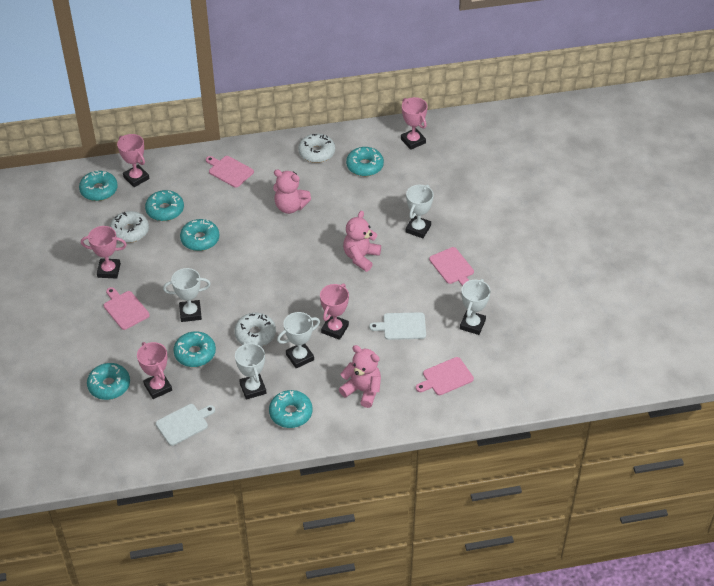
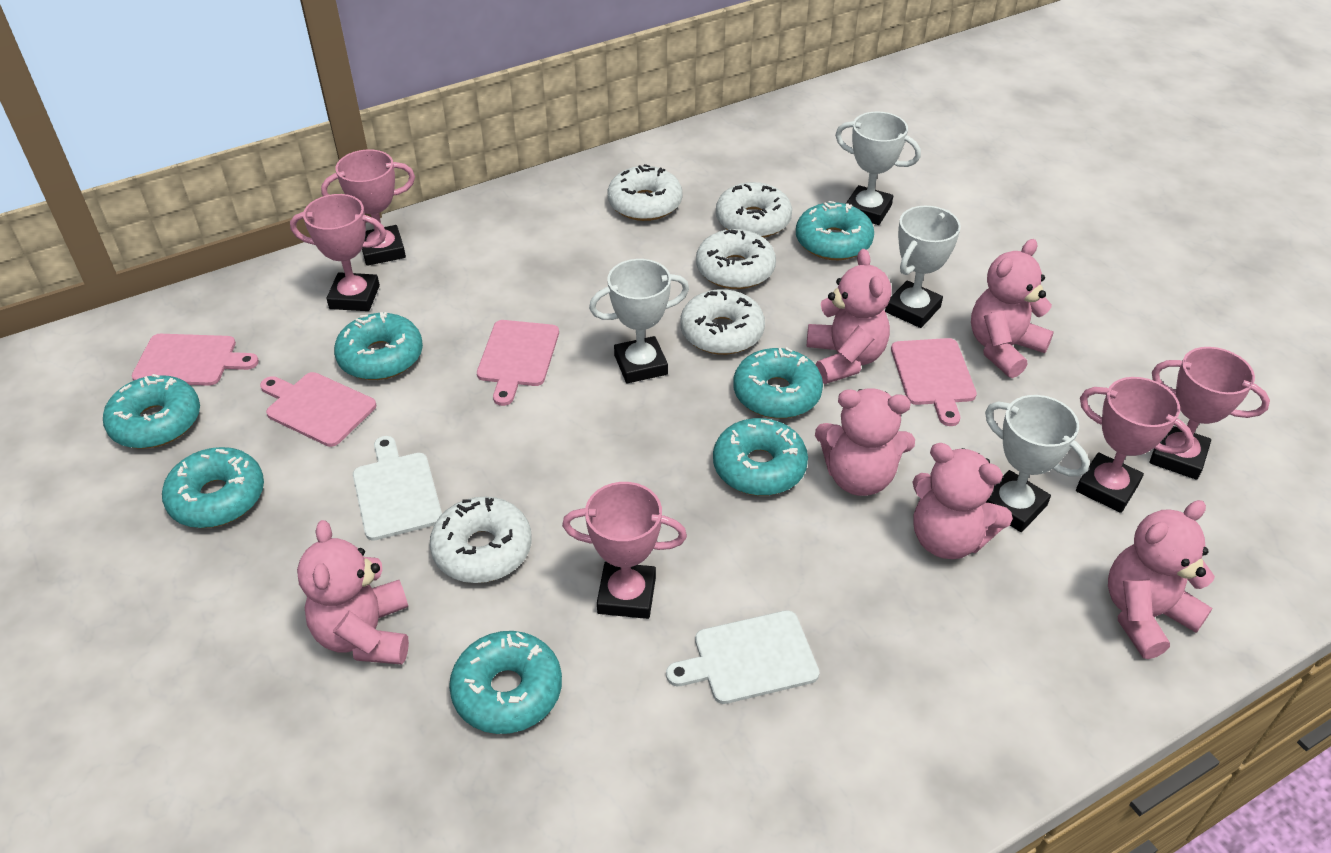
pink teddy bear: [273,170,311,214] [339,345,381,408] [343,211,381,272] = 3 -> [297,520,409,664] [807,249,892,384] [815,388,915,496] [912,443,1013,559] [971,239,1054,378] [1108,500,1215,659] = 6
white donut: [110,211,149,243] [234,313,276,347] [298,134,335,163] = 3 -> [430,496,532,583] [607,164,683,221] [680,289,765,355] [696,229,776,289] [716,182,792,238] = 5
white trophy: [163,268,211,322] [235,342,266,400] [277,312,320,368] [406,185,434,238] [460,279,491,335] = 5 -> [589,259,689,383] [835,111,921,225] [885,206,961,328] [985,395,1090,532] = 4

